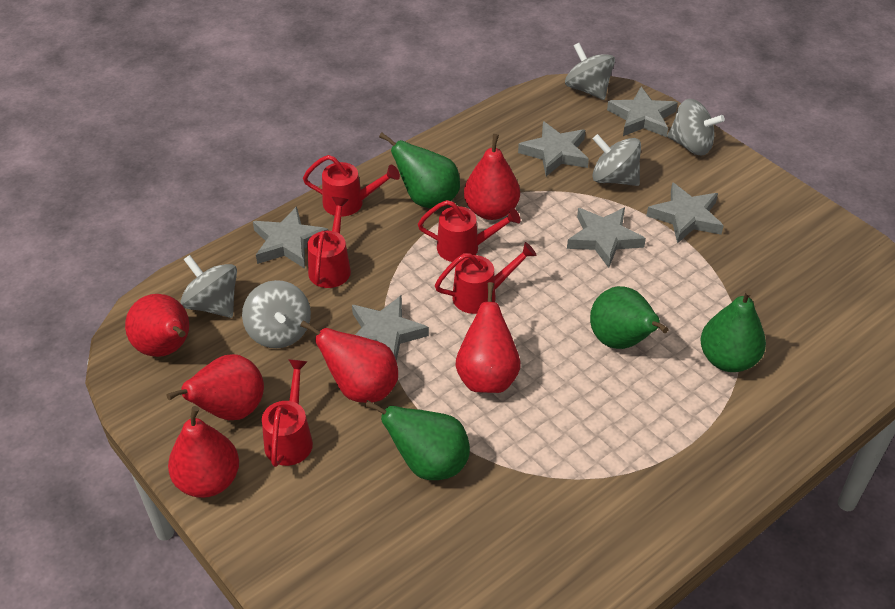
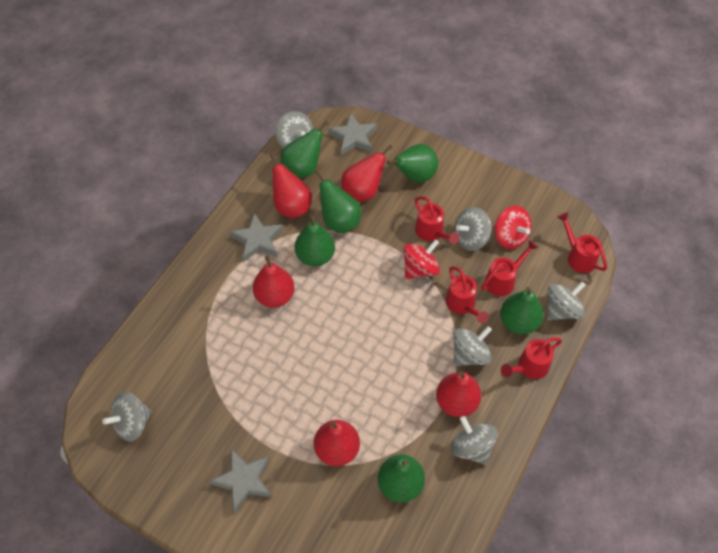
green pear: [365,400,470,480] [379,133,460,208] [590,286,669,349] [700,289,766,372] = 4 -> [280,121,329,179] [295,214,335,266] [315,170,361,233] [378,454,425,503] [387,144,438,183] [500,287,544,335] = 6
grey spinning top: [180,255,237,318] [242,280,311,348] [565,43,615,100] [592,134,641,186] [667,99,725,155] = 5 -> [102,392,152,442] [276,111,313,149] [451,416,498,465] [453,326,492,366] [454,207,492,251] [547,282,586,320] = 6
grey star: [253,206,328,268] [352,296,429,361] [518,121,589,176] [567,207,646,268] [607,87,678,137] [647,182,724,244] = 6 -> [209,449,272,513] [230,213,284,261] [328,113,377,155] = 3
red pear: [125,294,189,357] [166,354,264,420] [168,406,239,498] [300,320,398,403] [455,282,520,393] [464,134,520,220] = 6 -> [253,256,295,308] [270,153,312,219] [314,420,360,466] [341,145,393,202] [436,371,481,417] = 5
red spinning top: none = 0 -> [403,239,440,279] [495,206,532,249] = 2

